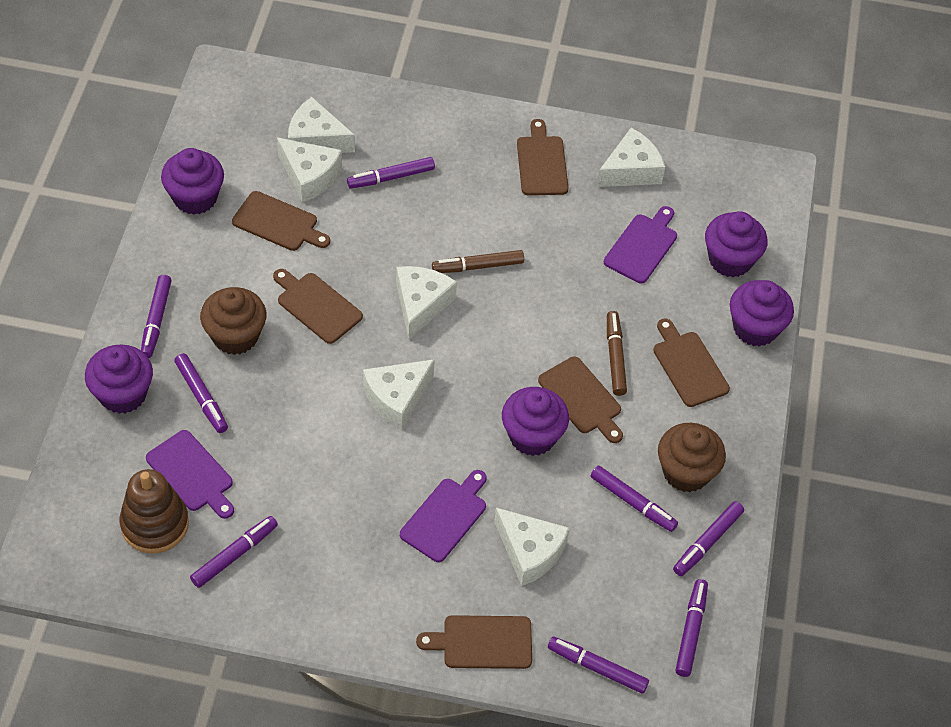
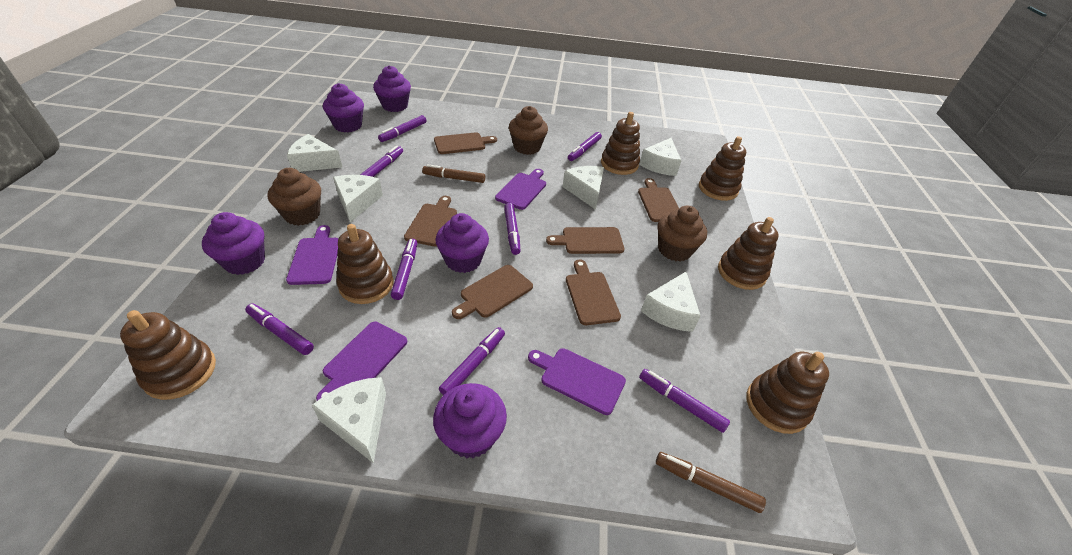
brown cupcake: [200,287,266,355] [658,423,726,492] = 2 -> [268,168,321,226] [509,106,548,155] [658,205,707,261] = 3
brown stacking toy: [120,469,189,553] = 1 -> [120,310,216,400] [336,224,394,304] [601,112,640,175] [699,136,746,201] [718,217,779,290] [746,352,829,434] = 6
purple cutting board: [146,430,234,519] [400,470,487,562] [604,206,677,283] = 3 -> [286,225,339,285] [316,322,407,401] [495,169,546,210] [528,348,626,415] = 4

